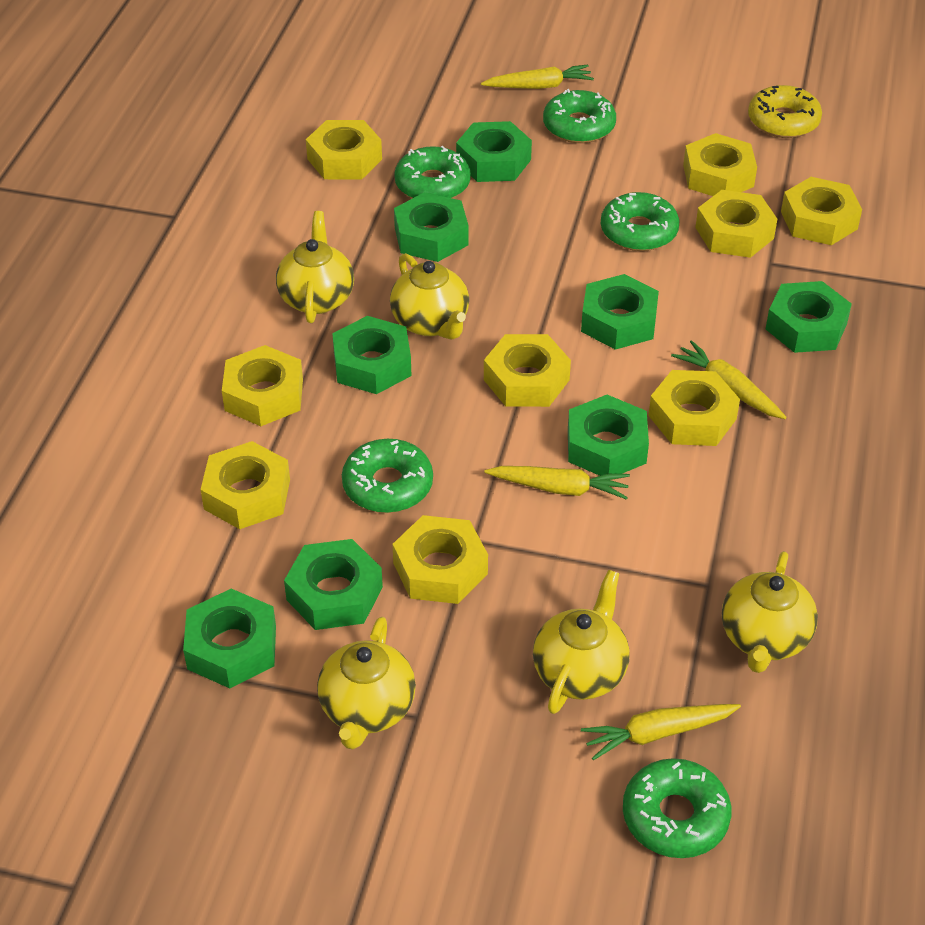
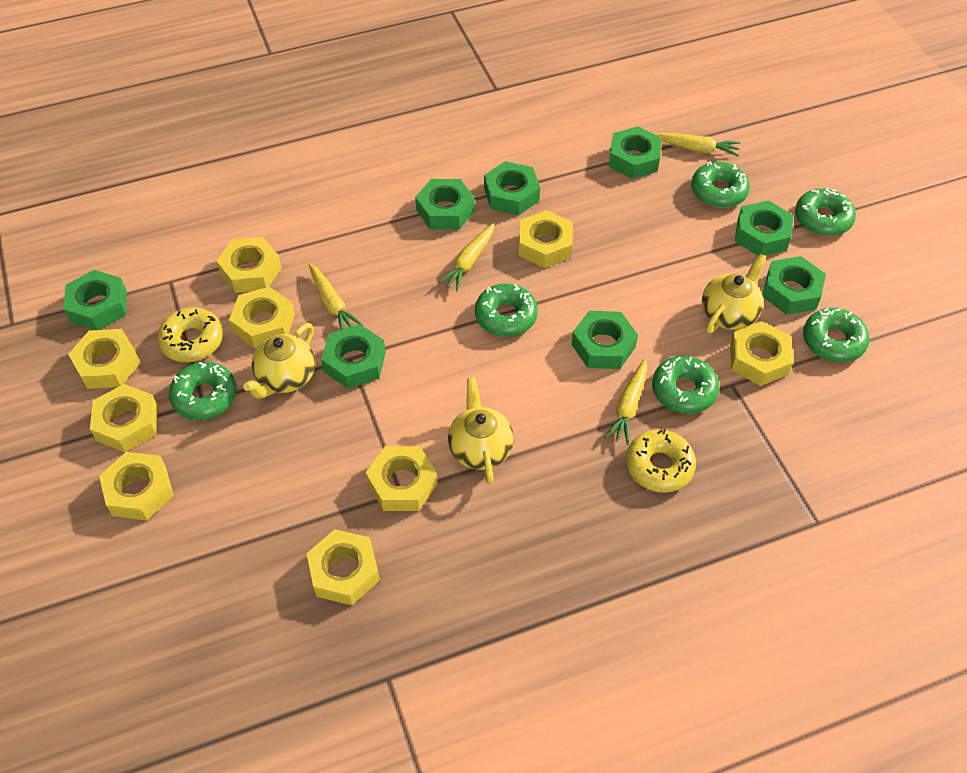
green donut: [342,439,433,513] [394,146,471,198] [543,89,616,143] [601,192,679,251] [623,758,731,858] = 5 -> [169,362,237,420] [475,283,538,337] [652,356,719,414] [691,161,750,208] [795,188,856,236] [803,308,869,363] = 6
yellow donut: [748,85,822,138] = 1 -> [157,308,223,362] [626,429,696,493] = 2
yellow teapot: [276,211,354,323] [317,617,416,749] [390,253,469,340] [533,570,630,714] [722,551,818,673] = 5 -> [243,323,315,399] [448,377,514,484] [702,253,766,333] = 3

